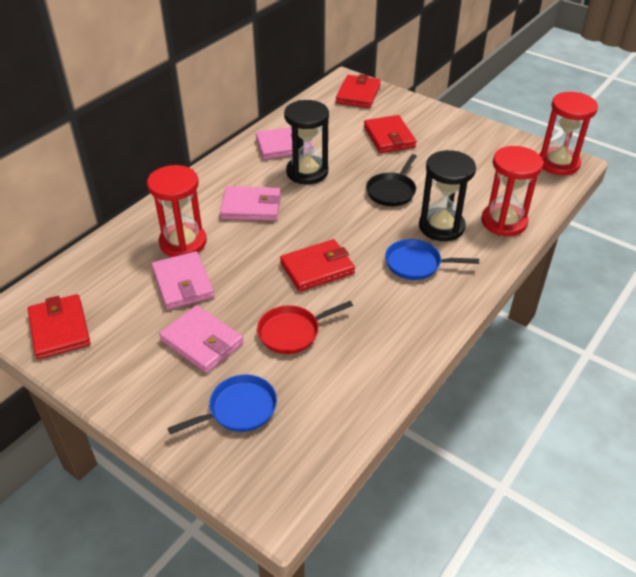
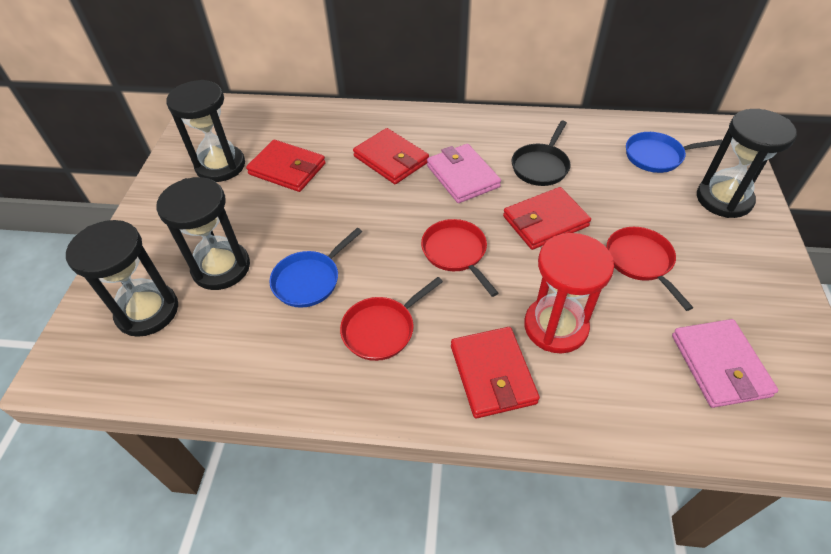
black hourglass: [284,100,329,184] [419,150,476,241] = 2 -> [66,220,178,337] [157,177,250,290] [166,80,245,182] [697,109,797,218] = 4
pink wallet: [151,251,214,310] [159,305,244,373] [220,186,281,221] [256,127,313,160] = 4 -> [427,144,501,203] [672,319,778,408] = 2
red hourglass: [147,165,207,257] [481,146,543,236] [539,92,598,175] = 3 -> [524,233,614,354] = 1
red pan: [257,301,353,354] = 1 -> [340,277,443,361] [421,219,498,297] [606,227,693,311] = 3

